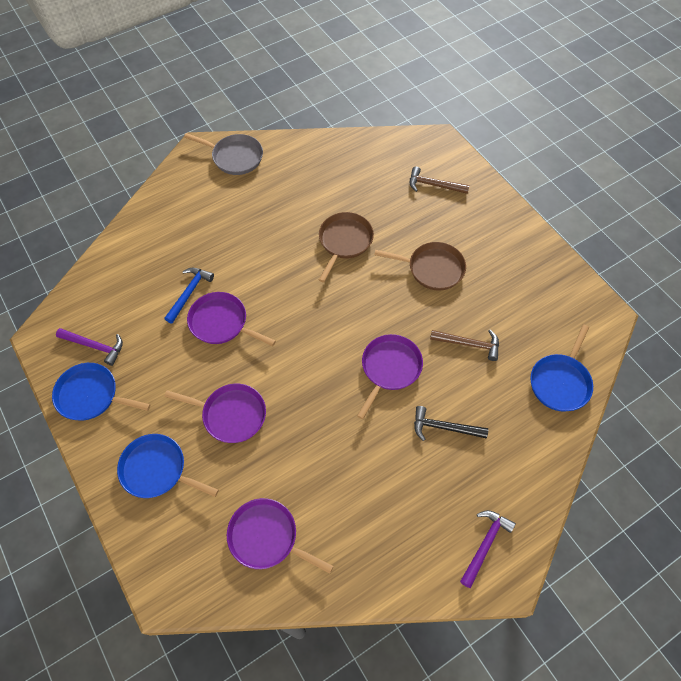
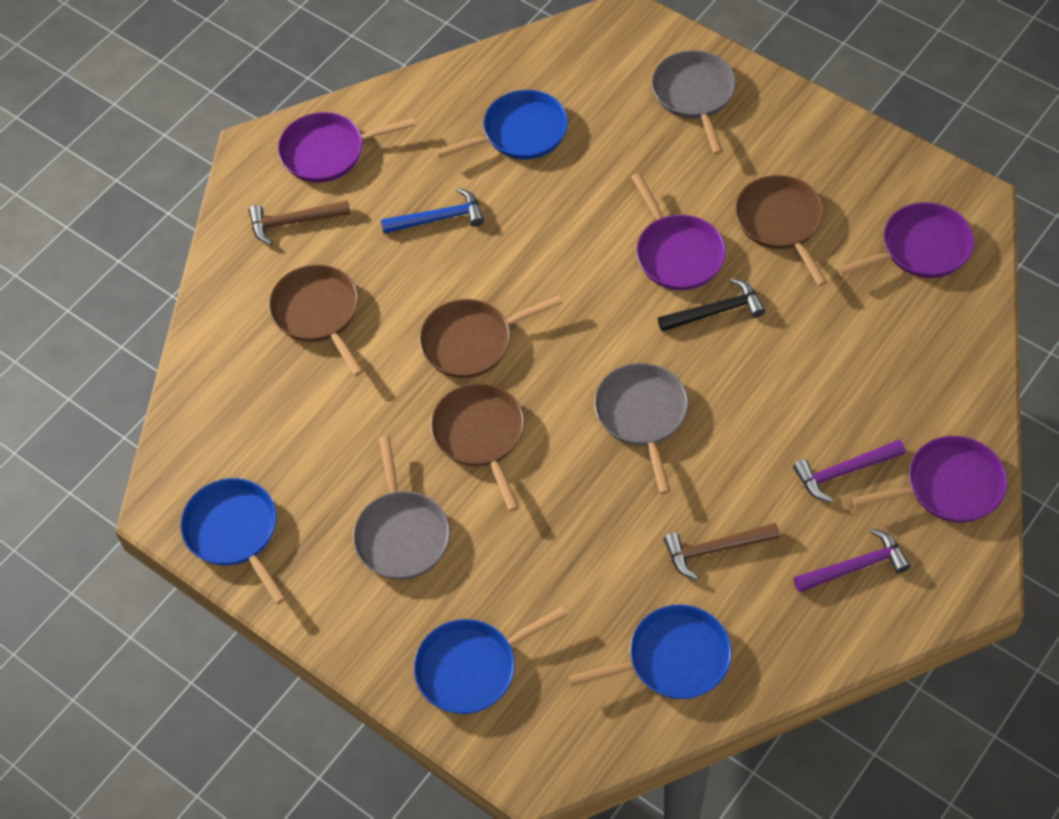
blue pan: [52,363,150,420] [117,434,219,498] [530,324,593,412] = 3 -> [180,478,286,604] [413,607,568,714] [435,90,568,160] [568,604,732,699] = 4
brown pan: [319,212,374,282] [374,242,466,290] = 2 -> [269,264,363,376] [419,295,562,378] [430,383,524,511] [735,175,828,286] = 4
grey pan: [184,133,263,175] = 1 -> [353,436,450,580] [594,363,688,494] [652,50,736,155] = 3

